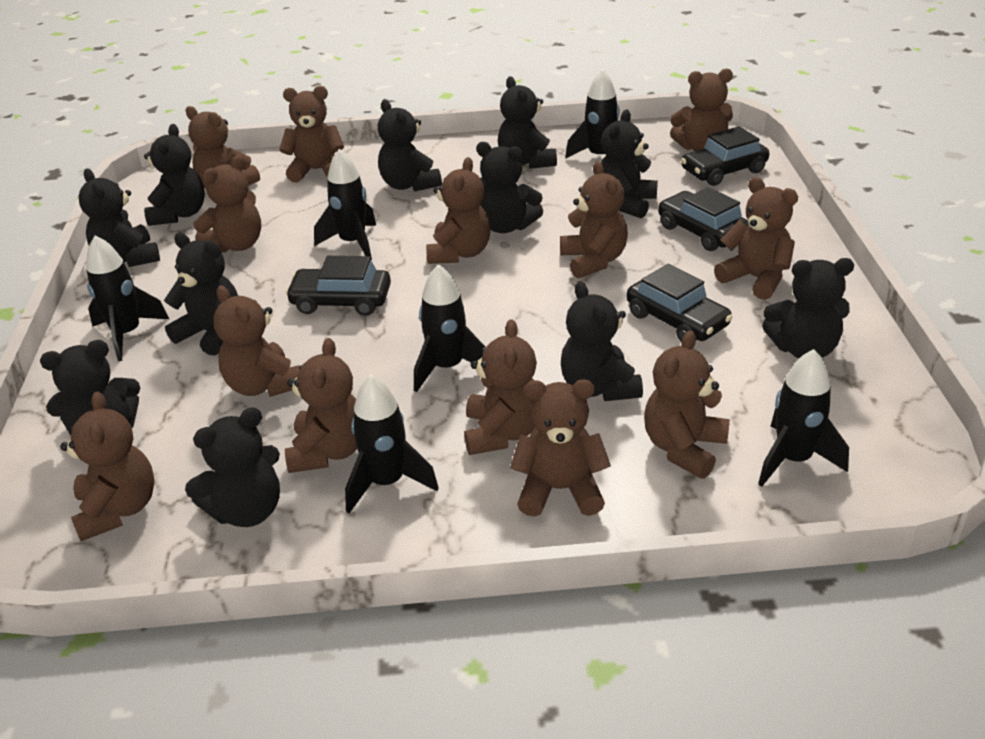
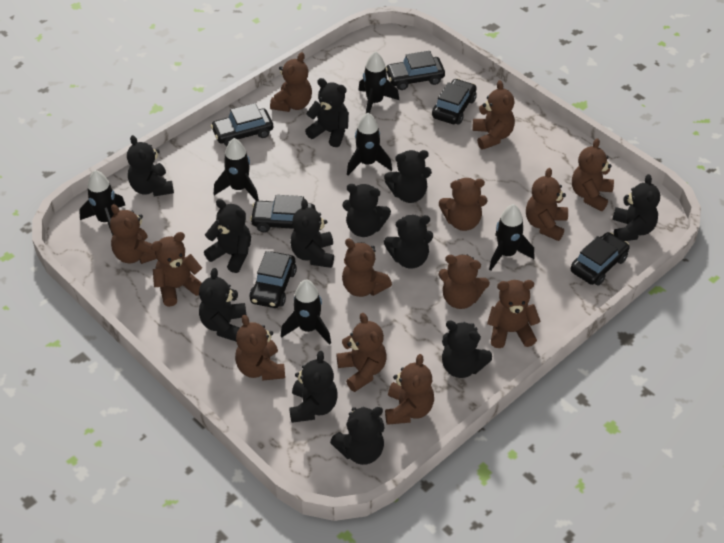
black car: [285,256,391,316] [627,264,733,342] [658,187,749,251] [681,126,769,186] = 4 -> [211,103,273,146] [249,251,297,308] [250,195,316,232] [386,51,445,90] [432,79,477,125] [571,232,630,285] = 6
black teddy bear: [40,340,140,435] [78,169,160,267] [144,124,205,226] [164,233,238,355] [185,407,280,527] [378,100,442,192] [476,142,543,233] [498,76,557,169] [561,281,643,401] [601,110,658,219] [762,258,854,358] = 11 -> [127,135,174,197] [199,268,247,341] [204,199,251,273] [289,351,338,423] [290,199,334,268] [305,78,349,147] [330,406,385,465] [342,184,391,237] [384,150,432,203] [384,215,433,269] [442,320,492,378] [612,174,660,241] = 12

